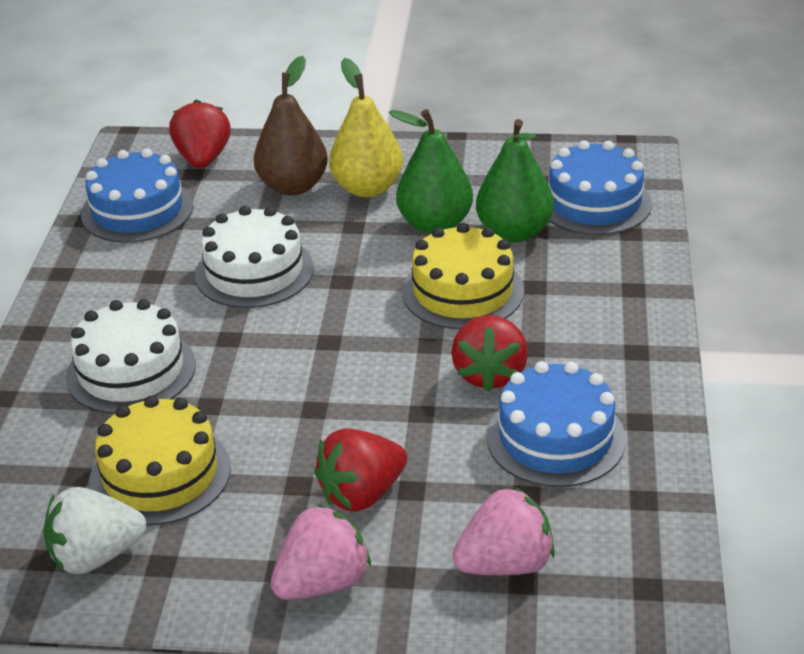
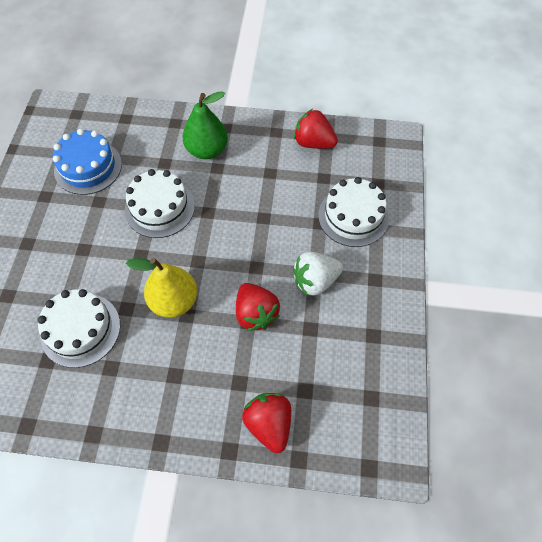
blue cake: [81,149,194,243] [486,361,626,487] [548,140,652,235] = 3 -> [53,129,122,195] = 1
brown pear: [254,56,328,195] = 1 -> none = 0
green pear: [389,109,473,234] [476,119,554,243] = 2 -> [183,91,228,159] = 1
pink strawberry: [271,504,371,600] [452,486,555,575] = 2 -> none = 0
white cake: [66,299,196,414] [195,206,314,308] = 2 -> [37,289,120,368] [125,169,195,238] [318,177,389,247] = 3
yellow cake: [89,395,231,525] [402,223,524,329] = 2 -> none = 0

